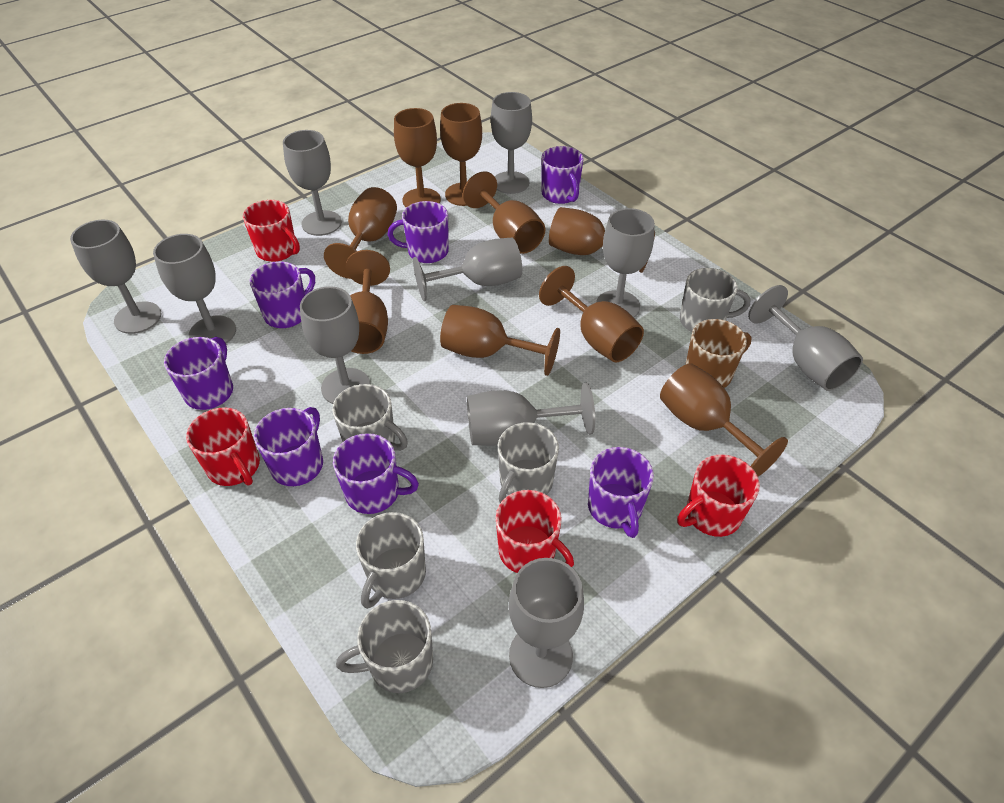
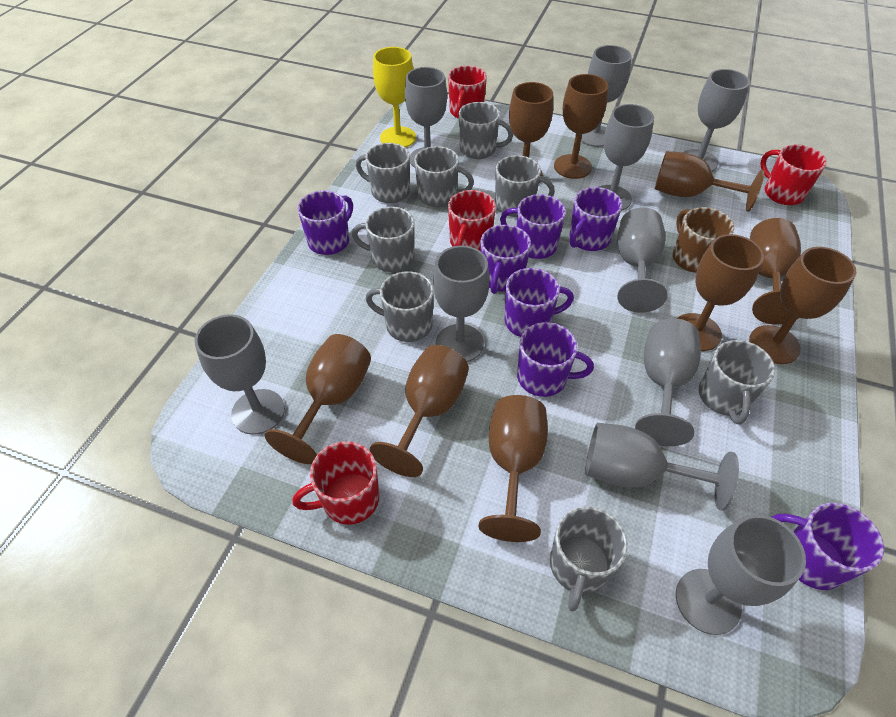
grey mug: [332,384,408,451] [336,600,433,693] [356,512,426,609] [498,422,559,503] [680,268,750,332] = 5 -> [352,207,415,272] [356,143,410,203] [366,271,434,342] [414,146,474,207] [459,102,513,159] [495,155,555,217] [550,506,628,612] [699,340,775,425] = 8
yellow goblet: none = 0 -> [373,47,416,148] = 1

